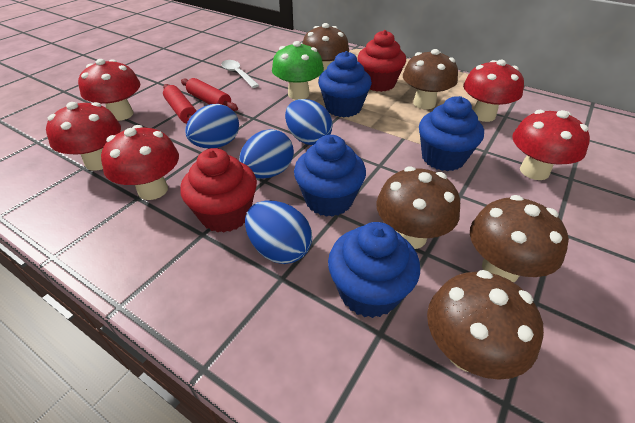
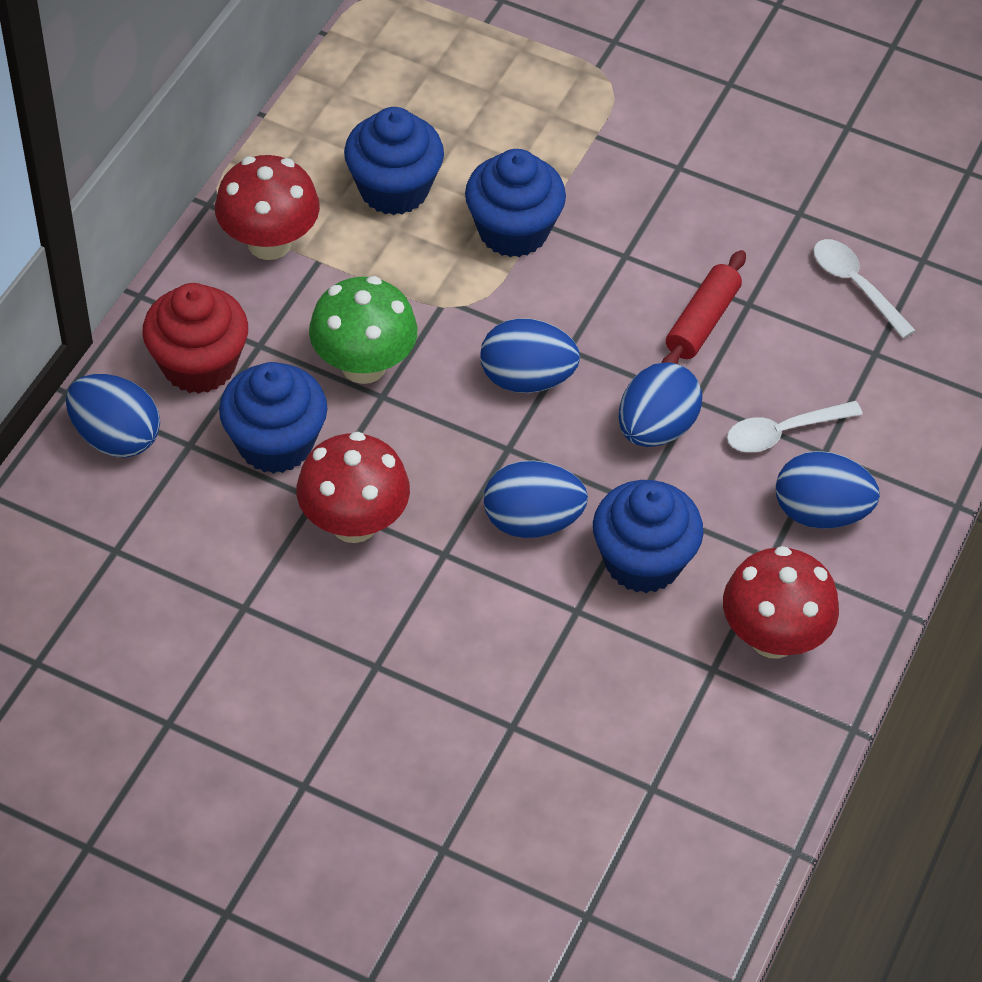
blue egg: [185,104,239,148] [239,129,294,178] [245,201,312,264] [285,99,333,145] = 4 -> [66,374,160,458] [480,318,580,393] [484,461,588,538] [619,362,702,447] [776,451,880,529] = 5
brown mushroom: [303,23,349,77] [376,167,460,249] [403,49,458,109] [427,270,544,380] [470,195,569,282] = 5 -> none = 0
red cupcake: [180,148,257,233] [357,30,406,92] = 2 -> [142,283,248,394] = 1
red mushroom: [46,102,121,171] [78,59,140,121] [101,125,179,200] [463,59,524,122] [512,110,590,180] = 5 -> [215,155,320,260] [296,432,410,543] [723,546,839,659] = 3
red rolling pin: [163,84,197,123] [181,78,238,111] = 2 -> [661,250,746,364] = 1
white spoon: [221,60,259,88] = 1 -> [727,401,863,452] [813,239,916,339] = 2

